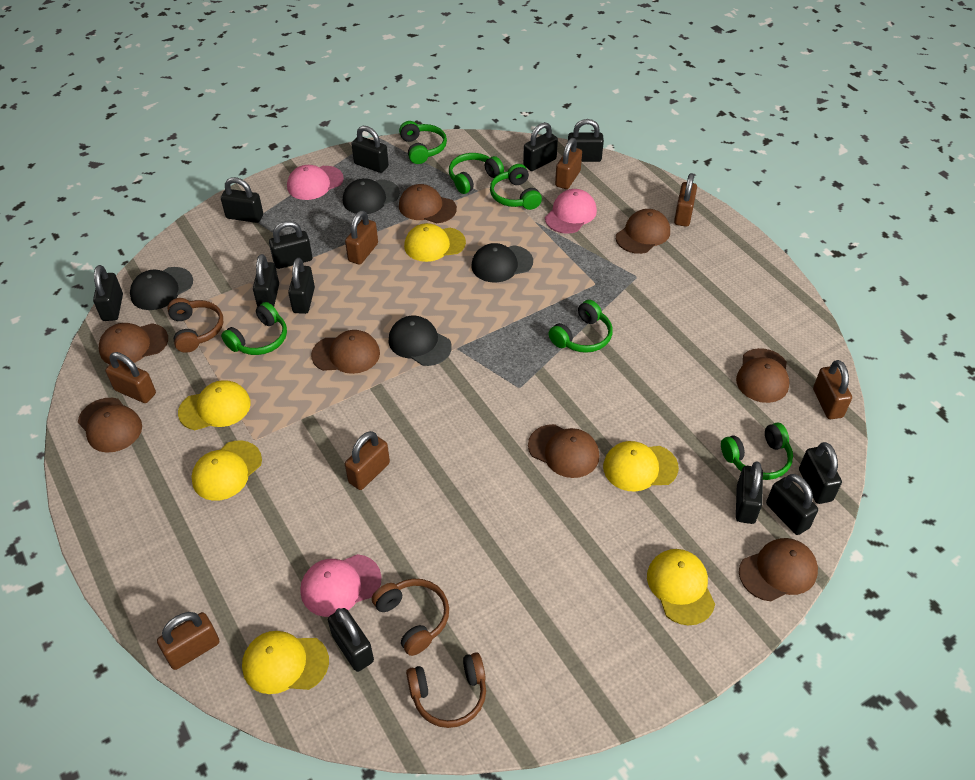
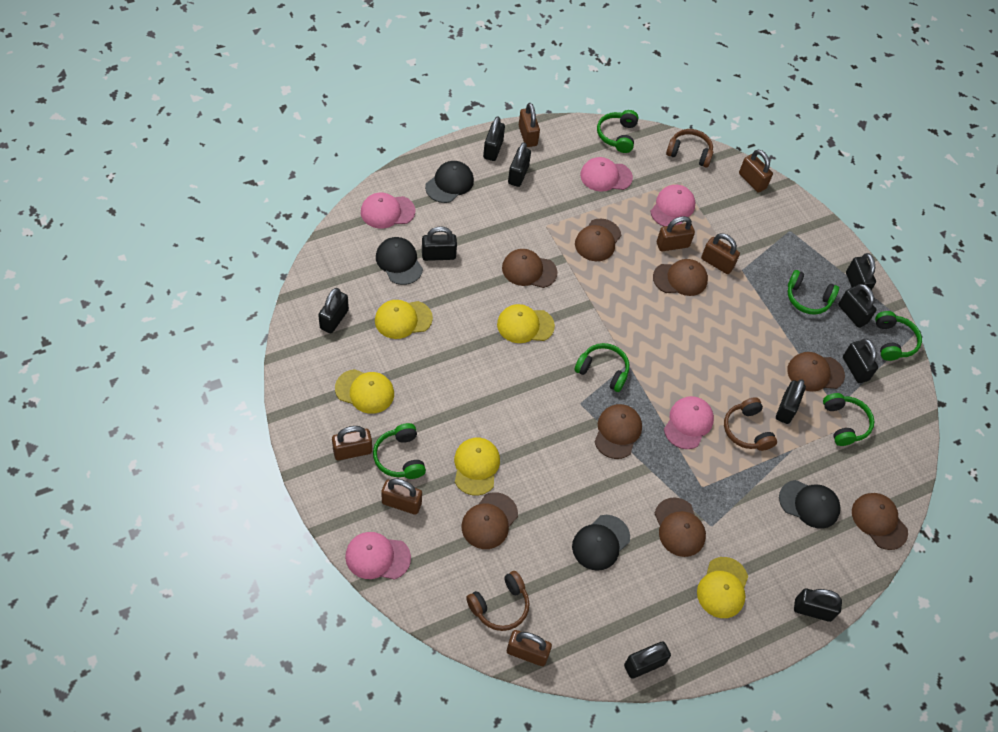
black padlock: [93,265,123,321] [221,177,263,223] [253,254,279,307] [269,221,312,269] [288,258,315,314] [328,608,374,672] [351,126,389,173] [523,122,558,171] [568,119,604,162] [736,462,763,524] [766,474,818,535] [799,442,842,504] = 12 -> [318,288,349,333] [422,226,457,261] [483,116,505,161] [508,142,531,187] [624,641,671,679] [776,379,806,424] [794,588,842,622] [838,284,876,328] [843,339,878,383] [846,253,876,296] = 10
pink cap: [287,165,344,200] [300,554,382,617] [545,189,597,234] = 3 -> [345,532,411,580] [361,192,415,229] [580,157,633,192] [650,185,695,226] [664,396,714,449] = 5
yellow cap: [178,380,251,430] [191,440,262,501] [242,631,329,694] [404,223,466,262] [603,441,679,491] [647,549,715,625] = 6 -> [335,369,394,414] [375,300,433,339] [454,438,500,495] [497,304,555,343] [697,557,748,618] = 5

